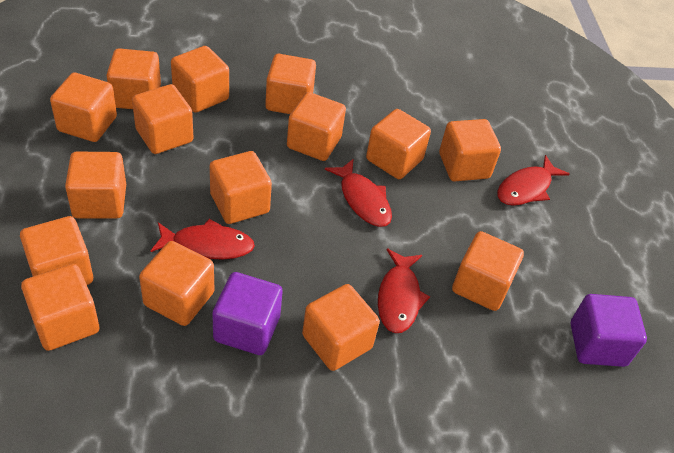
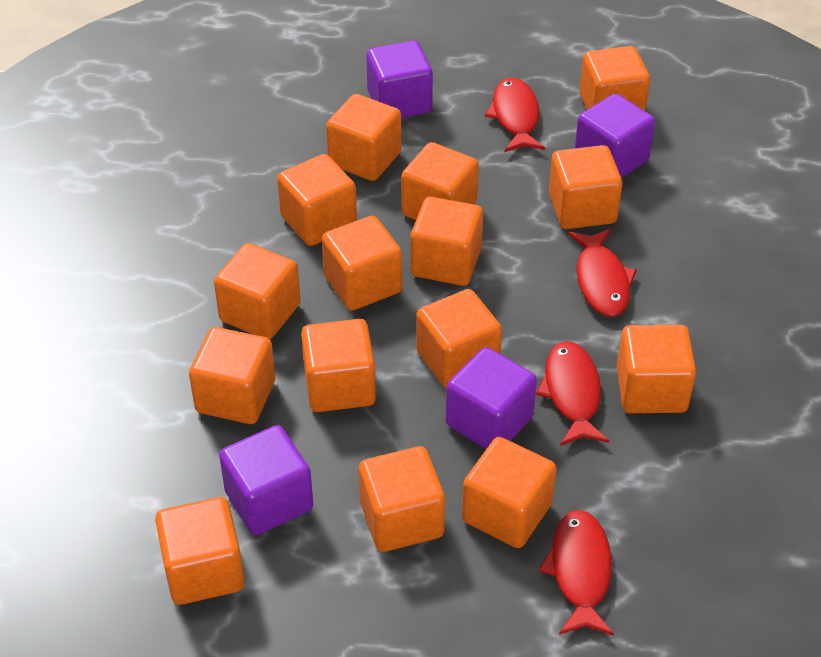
purple cube: [212,272,283,355] [571,294,647,367] = 2 -> [219,425,313,535] [366,40,433,118] [446,347,537,449] [575,93,655,178] = 4

